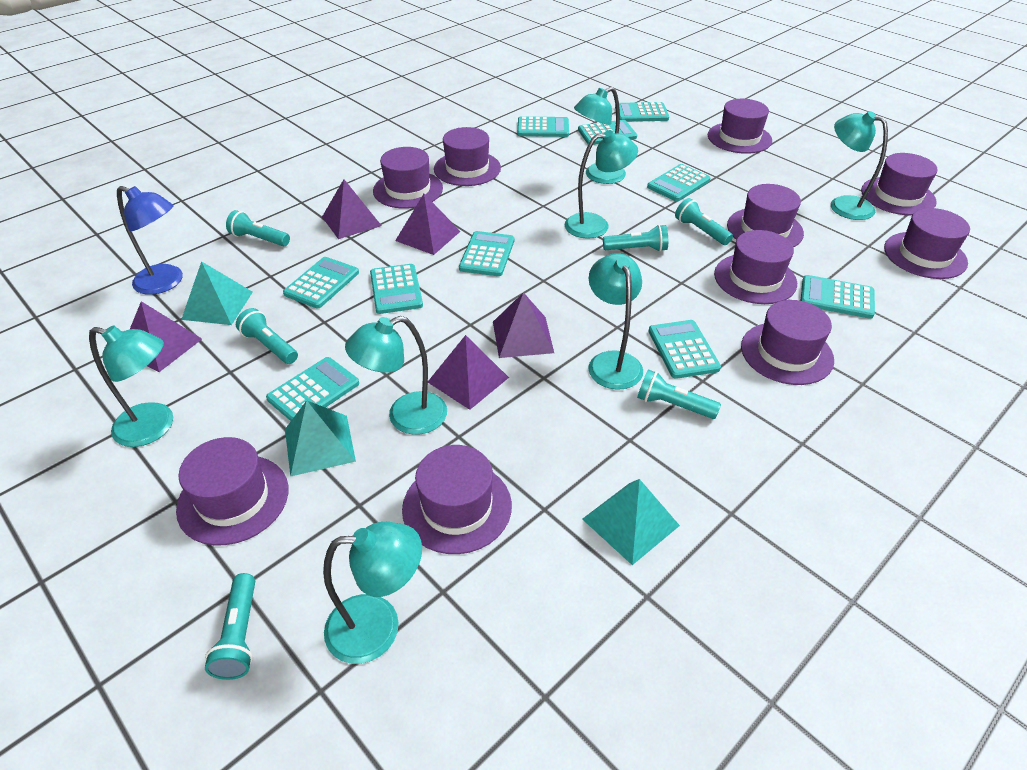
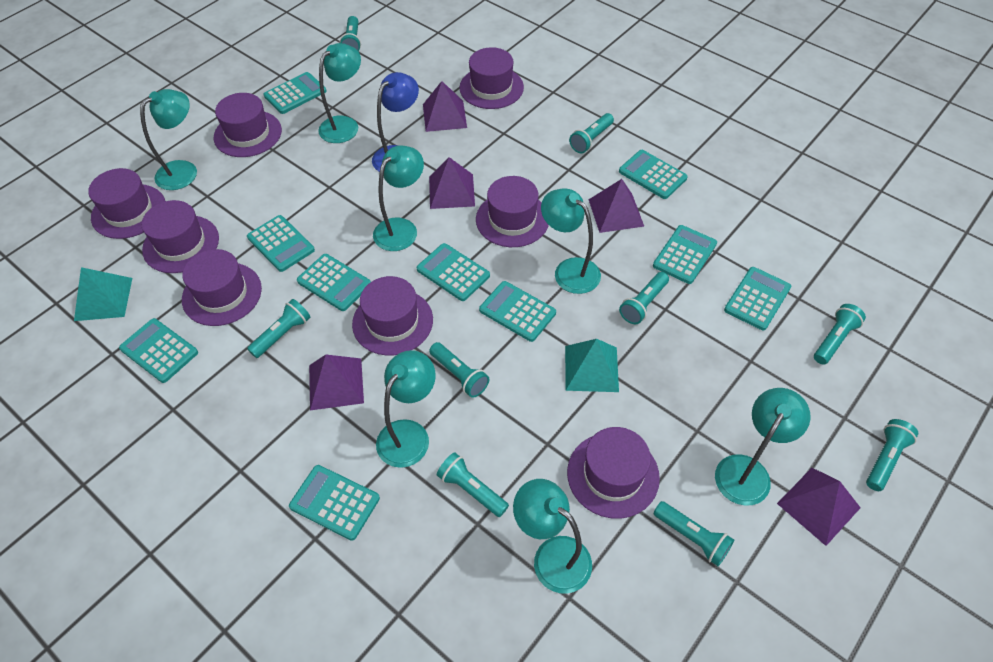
purple hat: [176,437,288,545] [373,147,443,209] [402,445,512,554] [434,127,501,186] [708,99,772,154] [714,230,797,304] [727,184,804,247] [741,300,834,385] [861,153,938,216] [884,208,970,279] = 10 -> [88,168,165,239] [142,200,219,273] [182,249,262,326] [214,93,282,157] [352,276,433,356] [459,47,524,109] [476,176,549,247] [567,427,660,519] = 8
turquoise flashlight: [205,573,255,680] [226,210,290,246] [236,308,298,364] [603,225,668,252] [637,369,721,419] [675,198,733,245] = 6 -> [247,299,310,358] [340,16,361,52] [429,342,489,398] [437,452,509,517] [569,113,614,153] [619,272,669,324] [654,501,734,566] [814,304,866,365] [866,419,918,491] = 9
turquoise pyramid: [181,261,253,325] [285,400,356,477] [582,479,680,565] = 3 -> [74,267,132,321] [565,339,619,392] = 2

